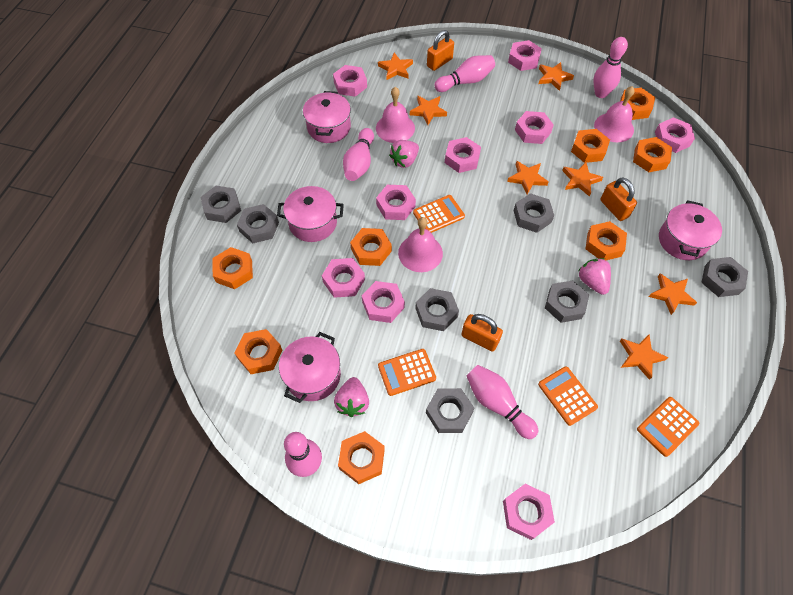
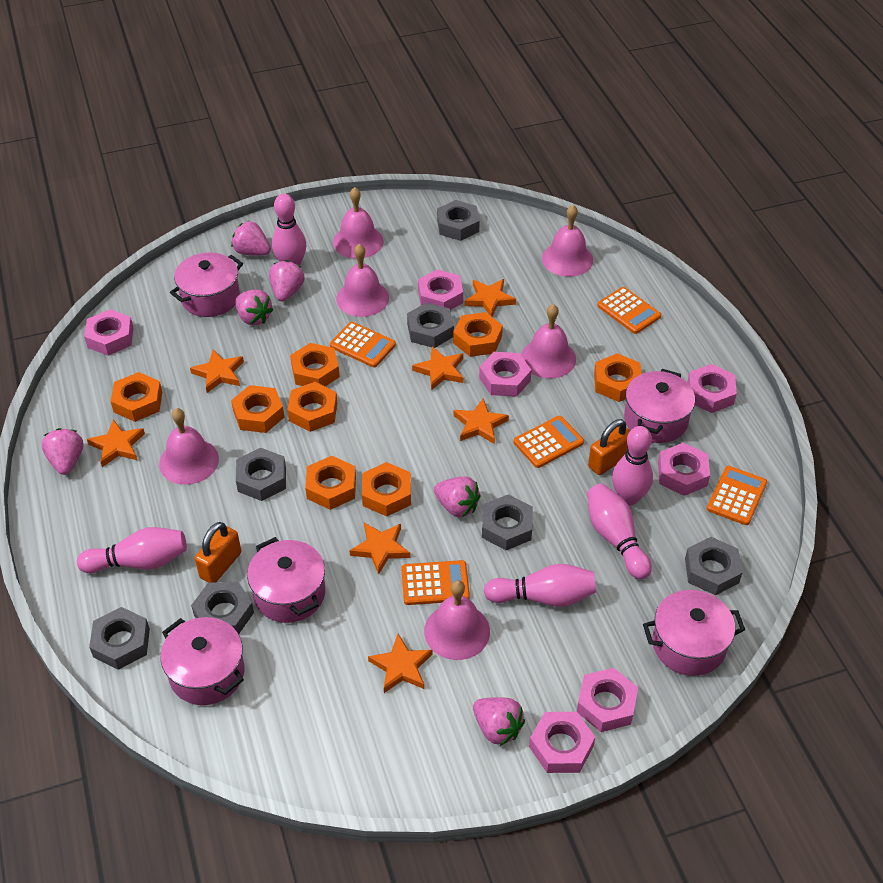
orange calculator: [378,349,436,396] [413,195,465,233] [538,366,598,426] [637,397,699,457] = 4 -> [330,322,396,367] [401,560,470,605] [514,416,584,468] [597,287,661,334] [707,466,767,525] = 5
orange padlock: [427,30,454,71] [461,314,503,352] [600,177,637,221] = 3 -> [195,522,241,583] [588,419,630,475] = 2
pink bell: [376,87,415,143] [398,217,443,272] [594,86,635,142] = 3 -> [159,408,219,485] [333,187,384,259] [336,244,389,317] [424,580,490,660] [521,304,576,379] [542,205,593,277] = 6
pink nut: [322,258,365,298] [333,65,367,97] [362,281,405,323] [376,185,416,220] [445,137,481,173] [503,484,555,540] [508,40,542,71] [515,111,554,144] [655,117,695,153] = 9 -> [84,309,134,356] [418,269,463,310] [479,352,531,397] [529,712,595,773] [577,668,638,732] [658,443,710,496] [687,364,737,413] = 7
pink pot: [277,186,344,242] [279,332,341,403] [303,91,351,143] [659,200,722,260] = 4 -> [160,617,244,705] [170,252,243,317] [247,537,325,623] [624,369,695,443] [643,590,745,676] = 5
pink strawberry: [334,377,369,417] [389,140,419,168] [578,258,611,295] = 3 -> [41,428,83,475] [231,221,271,256] [235,289,273,325] [269,260,305,301] [434,476,481,517] [473,697,525,746] = 6

